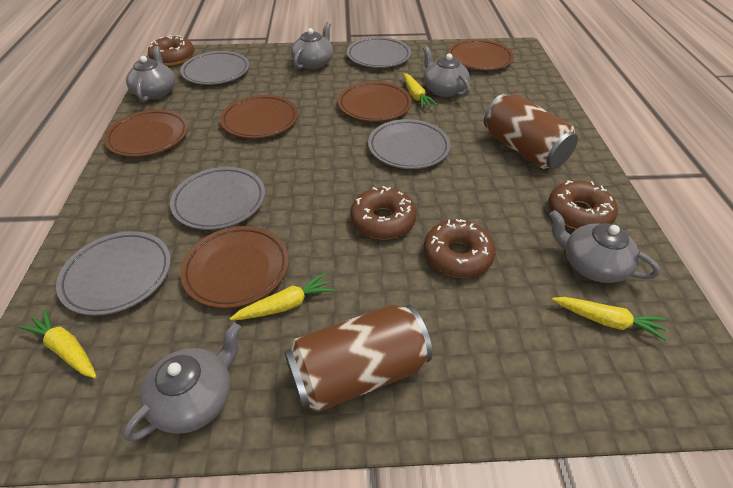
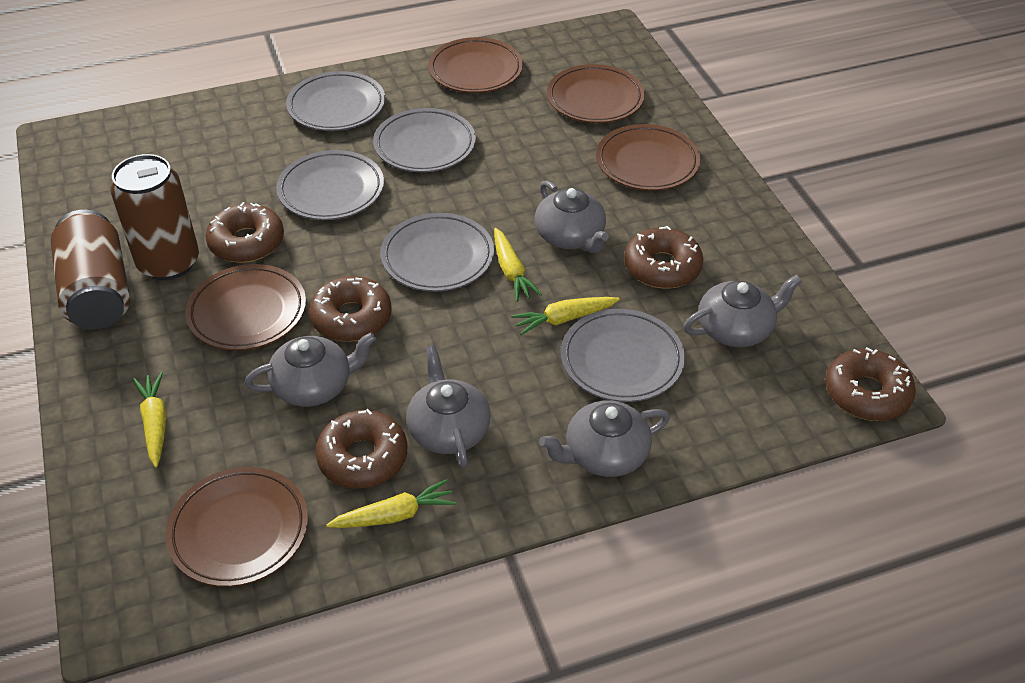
brown donut: [148,35,194,66] [350,186,417,239] [423,219,496,278] [548,180,618,229] = 4 -> [205,202,284,263] [309,276,392,341] [315,409,407,489] [624,226,703,289] [826,347,916,421] = 5

